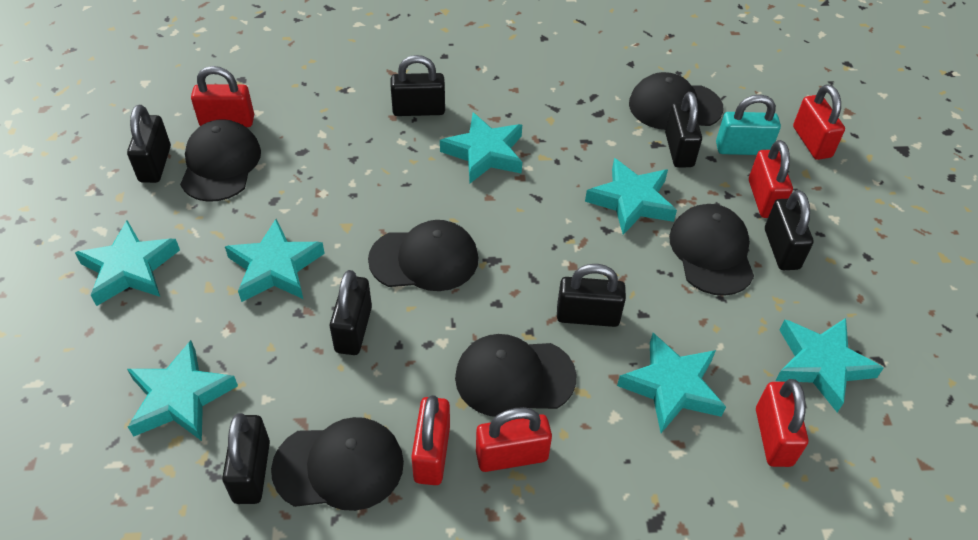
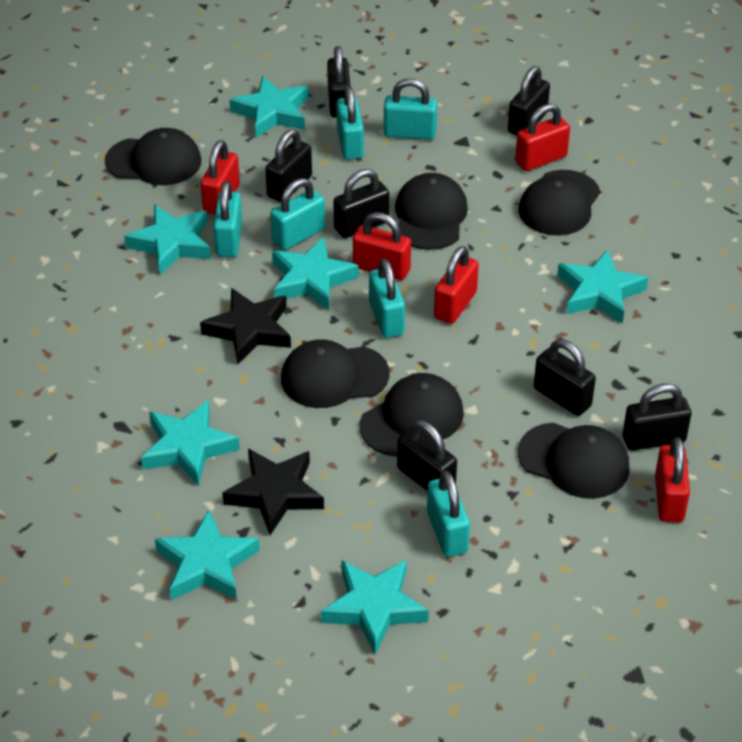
black star: none = 0 -> [200,288,291,365] [222,449,324,535] = 2
red padlock: [191,66,254,127] [411,395,450,485] [476,407,552,472] [749,140,793,218] [756,379,808,467] [793,84,845,160] = 6 -> [200,140,240,215] [353,212,411,280] [434,246,479,324] [515,104,570,171] [655,437,690,522] = 5
turquoise padlock: [716,94,781,155] = 1 -> [213,181,242,257] [270,178,325,250] [337,86,364,160] [369,258,405,338] [384,78,437,140] [427,471,470,557] = 6

